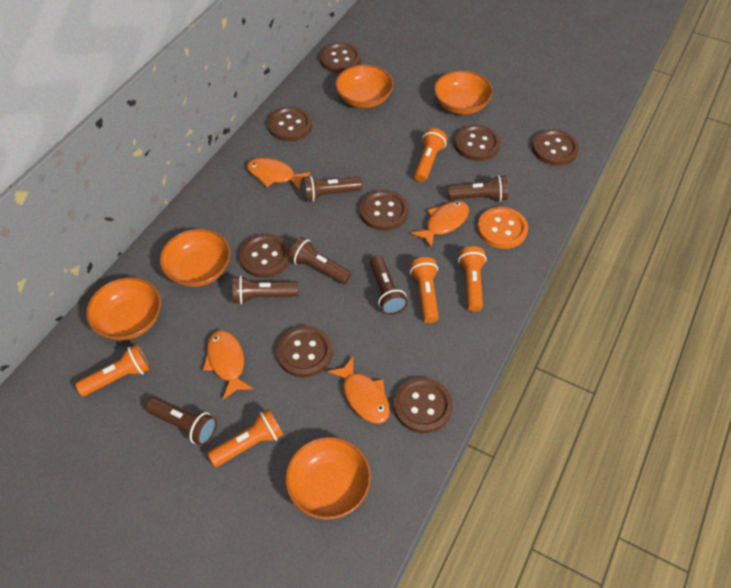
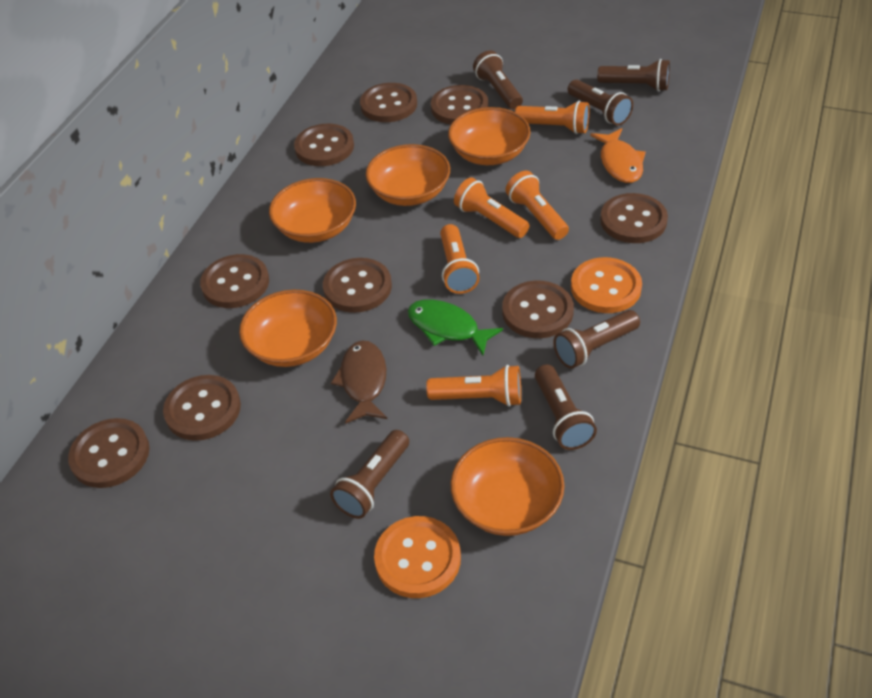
brown button: [239,234,290,278] [267,107,312,141] [276,326,333,378] [320,43,361,73] [360,190,409,231] [394,377,453,433] [454,125,500,161] [532,129,579,166] = 8 -> [68,418,150,488] [163,375,241,441] [200,254,269,308] [294,124,354,166] [323,258,392,313] [360,83,417,122] [431,85,488,125] [502,281,574,338] [600,193,668,243] = 9
brown fish: none = 0 -> [331,341,387,424] = 1
green fish: none = 0 -> [408,299,503,355] = 1
orange button: [477,207,528,249] = 1 -> [374,516,461,598] [571,257,642,313] = 2
orange fish: [203,330,253,400] [247,158,311,191] [327,357,390,424] [411,201,469,248] = 4 -> [590,128,646,183] = 1

